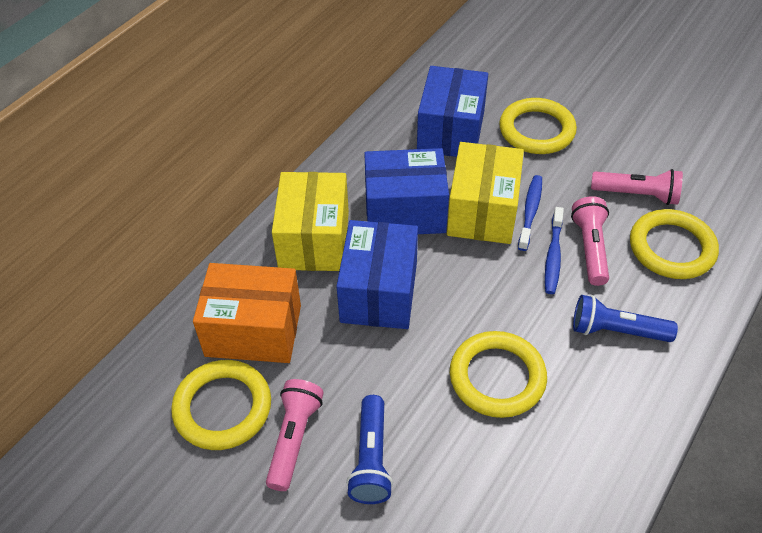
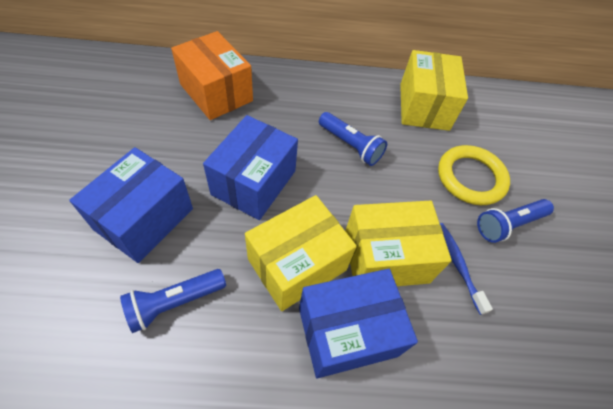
blue flashlight: [346,395,393,504] [573,295,678,342] = 2 -> [120,269,226,333] [319,112,387,166] [477,199,554,243] = 3
blue toothbrush: [518,175,542,251] [545,207,564,294] = 2 -> [440,223,493,315] = 1
pink flashlight: [266,379,324,491] [571,196,609,286] [591,169,683,205] = 3 -> none = 0
yellow box: [272,172,349,271] [447,142,524,244] = 2 -> [245,195,357,311] [345,201,452,286] [400,50,468,131] = 3
yellow ring: [171,360,271,450] [450,331,547,418] [499,98,577,154] [630,209,719,279] = 4 -> [438,145,510,205] = 1

